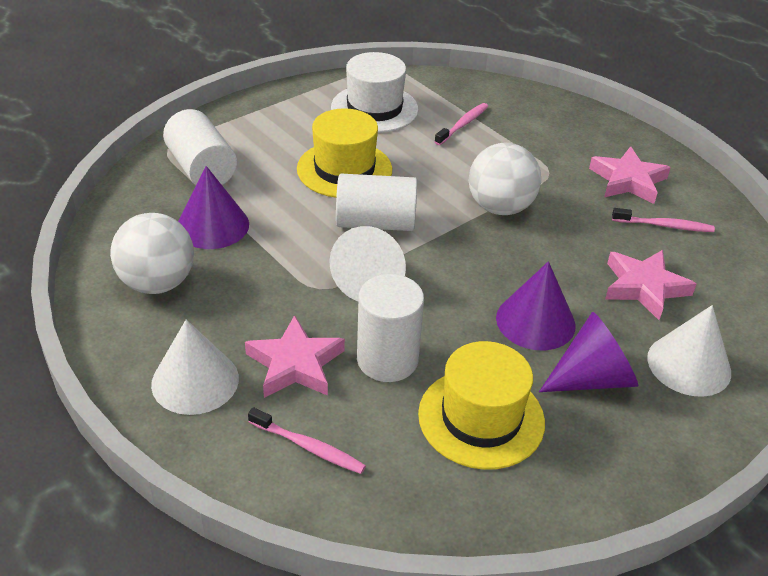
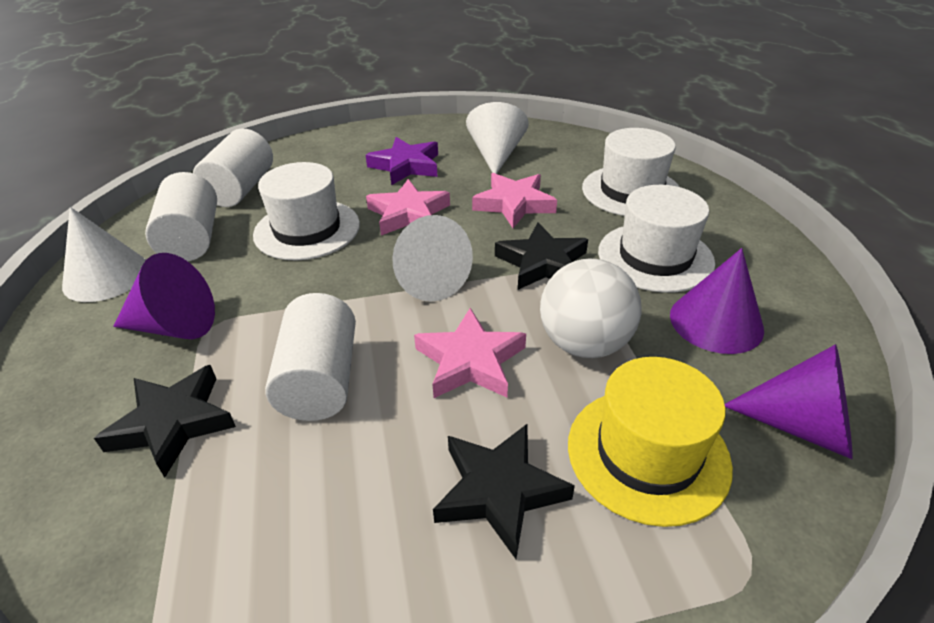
black star: none = 0 -> [94,365,236,477] [433,424,575,559] [495,222,588,290] = 3
pink toothbrush: [248,407,366,474] [434,103,488,145] [612,208,715,232] = 3 -> none = 0
purple star: none = 0 -> [366,137,438,185] = 1
white ball: [110,213,194,294] [469,143,541,215] = 2 -> [540,259,641,358] = 1
white hat: [331,52,418,133] = 1 -> [253,162,360,260] [582,128,679,216] [598,185,715,293] = 3
yellow hat: [297,108,392,198] [418,341,545,470] = 2 -> [568,357,733,527] = 1

